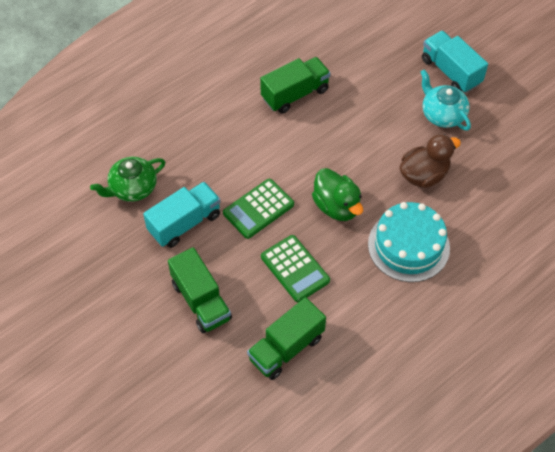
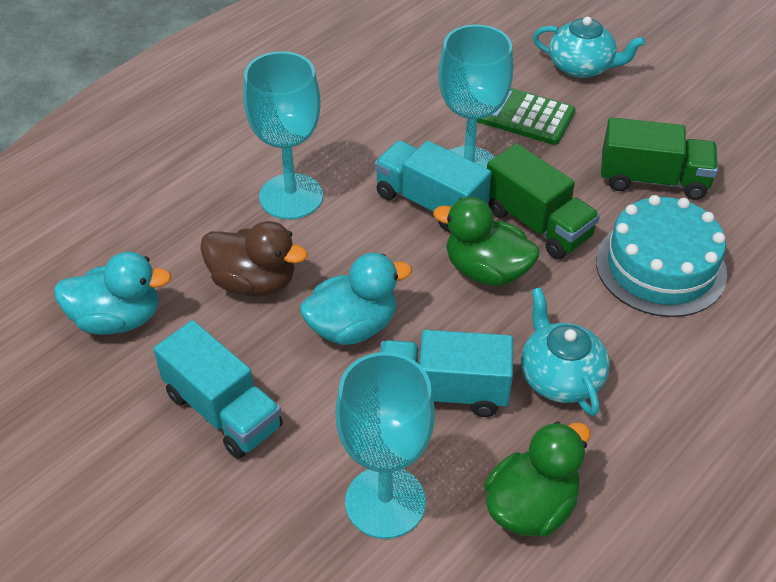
green calculator: [223,179,294,239] [261,235,330,302] = 2 -> [477,88,575,145] = 1
green duck: [312,168,363,221] = 1 -> [433,197,540,286] [484,421,590,537] = 2
green teapot: [90,157,165,202] = 1 -> none = 0
green truck: [168,247,232,333] [247,297,326,380] [260,57,331,114] = 3 -> [487,143,600,259] [601,117,718,200] = 2
turquoise duck: none = 0 -> [54,252,172,335] [300,253,412,345] = 2
turquoise goblet: none = 0 -> [243,51,323,220] [335,352,435,539] [438,25,513,168] = 3
turquoise teapot: [421,69,471,131] = 1 -> [521,287,610,416] [533,17,645,78] = 2
turquoise truck: [143,182,221,248] [422,31,488,93] = 2 -> [153,320,283,459] [374,140,491,232] [380,330,513,417] = 3

